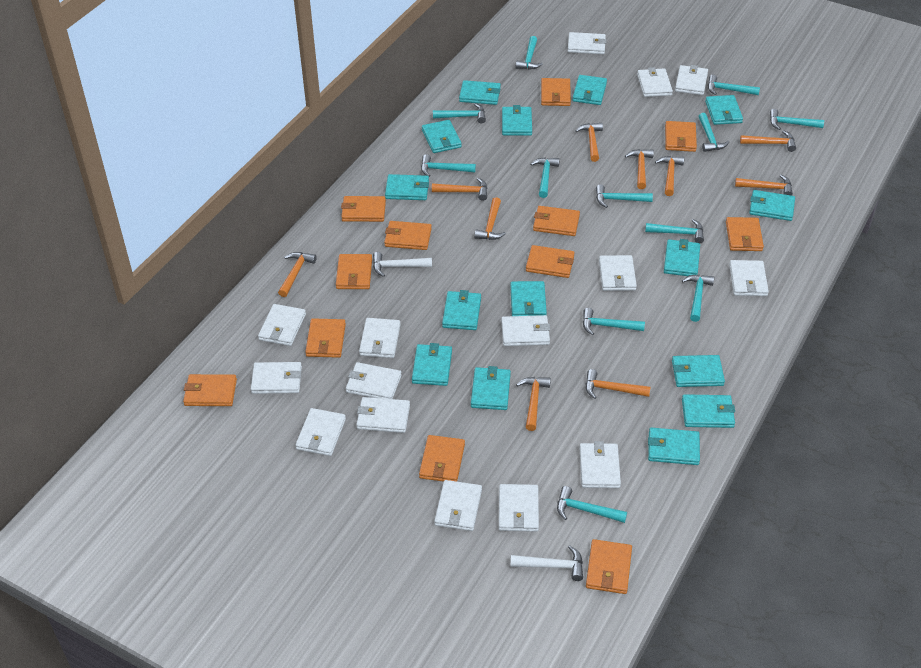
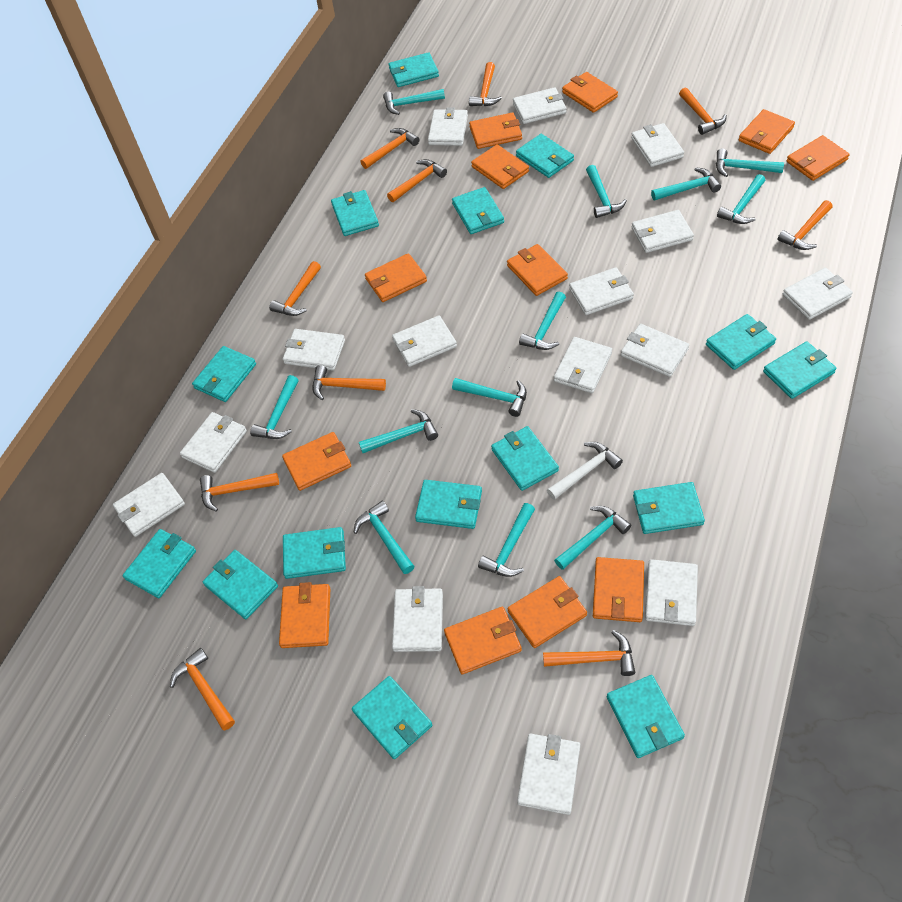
white hammer: [373,252,432,277] [510,546,583,581] = 2 -> [547,442,623,500] = 1

